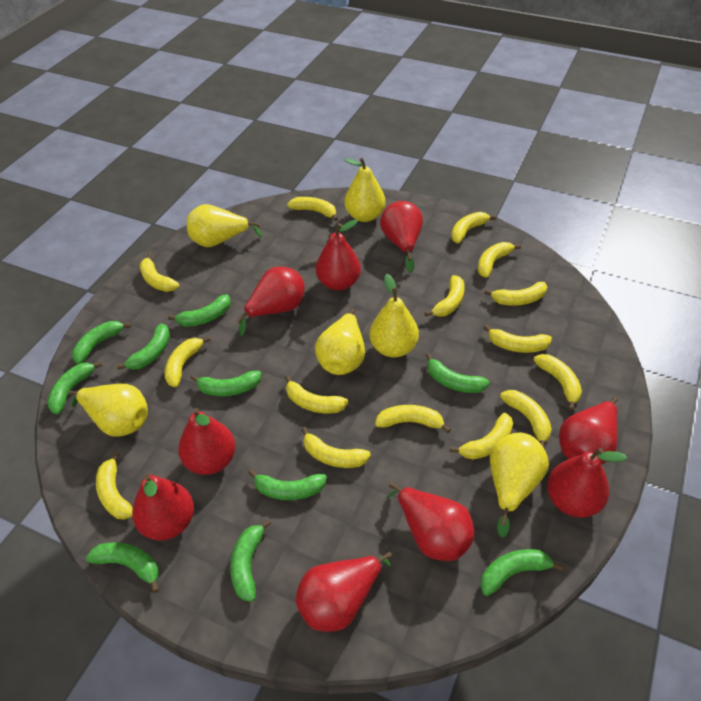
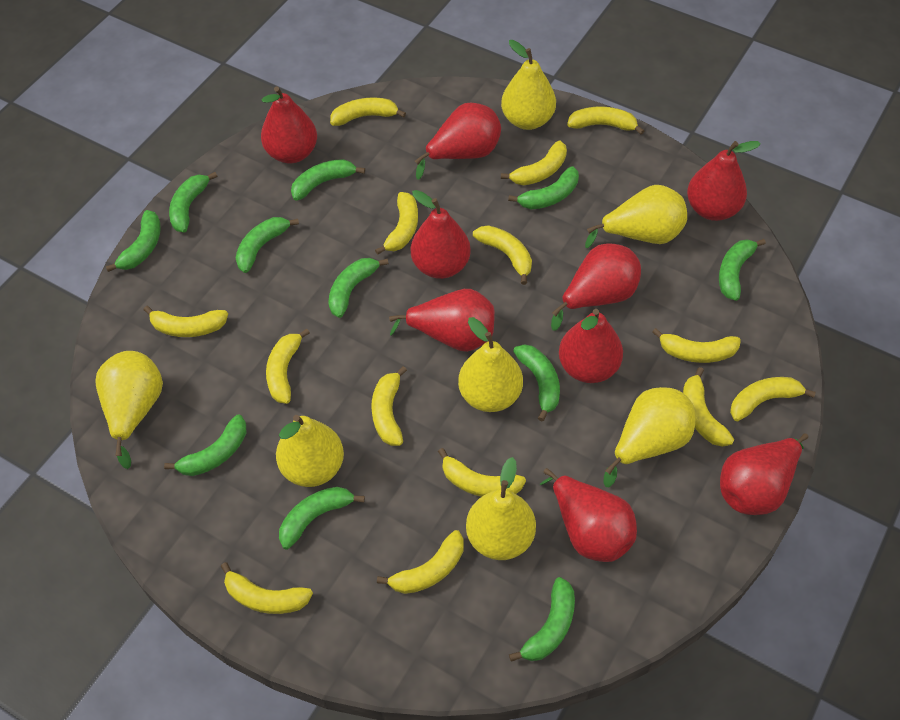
green banana: [47,362,103,414] [72,321,132,364] [86,542,159,593] [117,324,170,370] [168,294,231,327] [190,371,261,396] [230,519,272,602] [248,469,327,500] [425,353,490,393] [480,549,564,596] = 10 -> [106,210,161,272] [164,414,246,476] [169,172,217,233] [236,217,299,273] [279,487,365,549] [291,159,365,201] [328,258,389,318] [508,166,579,209] [509,577,575,662] [513,344,560,422] [719,239,766,301] = 11
yellow banana: [96,451,133,520] [140,253,179,292] [165,336,211,387] [285,375,348,413] [287,197,338,221] [301,427,371,468] [375,405,451,433] [425,275,465,317] [450,413,513,459] [451,212,497,243] [478,242,521,278] [483,325,552,353] [484,282,547,306] [500,390,552,449] [533,354,582,411] = 15 -> [144,306,228,337] [221,562,313,614] [266,328,310,404] [330,97,406,126] [371,366,407,446] [375,192,418,255] [377,530,464,594] [438,448,526,497] [473,225,532,285] [501,141,567,185] [567,107,644,135] [652,328,741,363] [683,367,734,447] [730,377,816,421] = 14
yellow pear: [68,384,148,437] [187,204,262,247] [315,309,365,375] [344,158,385,222] [369,274,419,358] [490,433,549,537] = 6 -> [95,351,163,469] [276,415,344,487] [458,317,523,412] [466,457,536,560] [501,40,556,130] [585,185,687,248] [603,387,696,487] = 7

